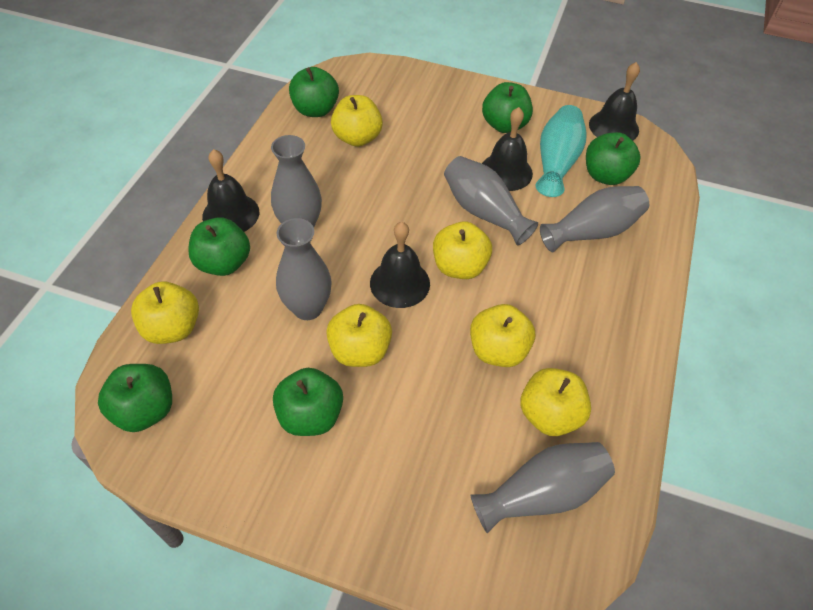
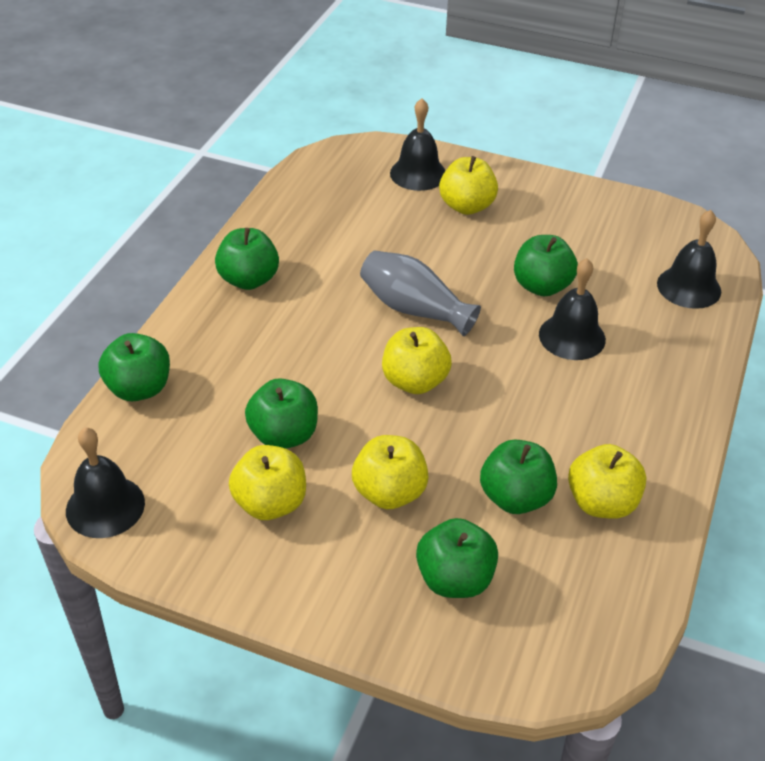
grey vase: [271,135,322,227] [276,218,332,320] [444,156,538,246] [470,442,615,533] [540,186,649,252] = 5 -> [360,250,481,336] = 1
turquoise vase: [536,105,587,197] = 1 -> none = 0
yellow apple: [131,282,199,344] [326,304,392,367] [331,95,383,147] [433,221,492,279] [470,304,535,367] [520,368,591,436] = 6 -> [229,445,306,520] [352,435,429,509] [382,327,452,394] [439,156,498,215] [568,444,646,519] = 5

